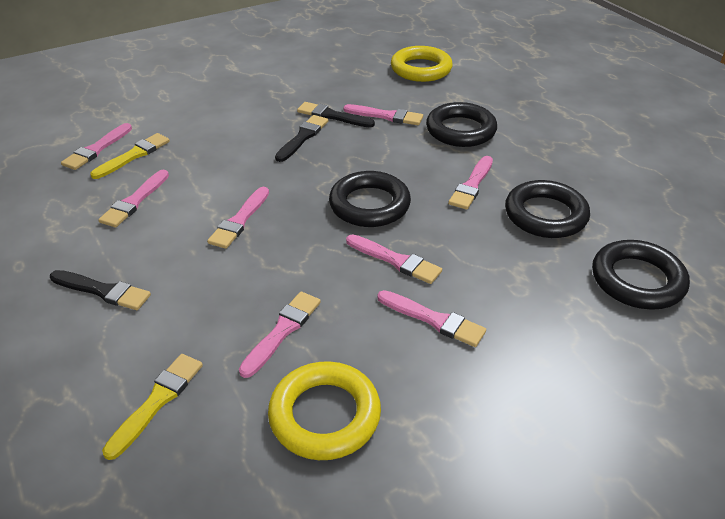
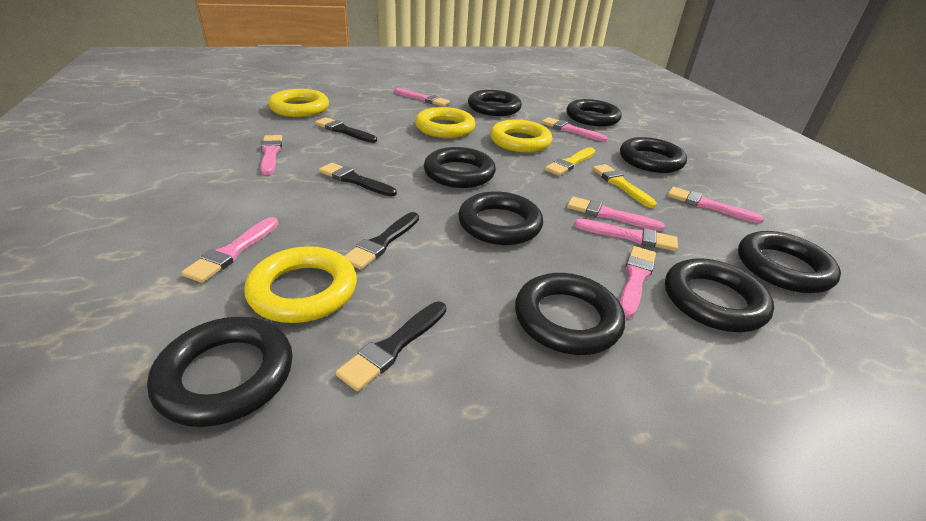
black brush: [50,270,151,310] [275,115,328,162] [297,102,375,128] = 3 -> [315,117,377,143] [319,163,397,197] [336,302,446,391] [344,212,419,270] = 4
black ring: [329,171,411,227] [426,102,497,147] [505,180,590,238] [592,240,690,310] = 4 -> [147,317,293,427] [424,147,496,188] [458,191,543,245] [468,90,522,116] [515,273,625,355] [566,99,622,127] [620,137,687,173] [665,258,774,332] [738,231,841,293] = 9
yellow ring: [268,361,381,460] [391,46,453,82] = 2 -> [244,246,357,323] [268,89,329,117] [415,107,475,138] [490,120,552,153] = 4

